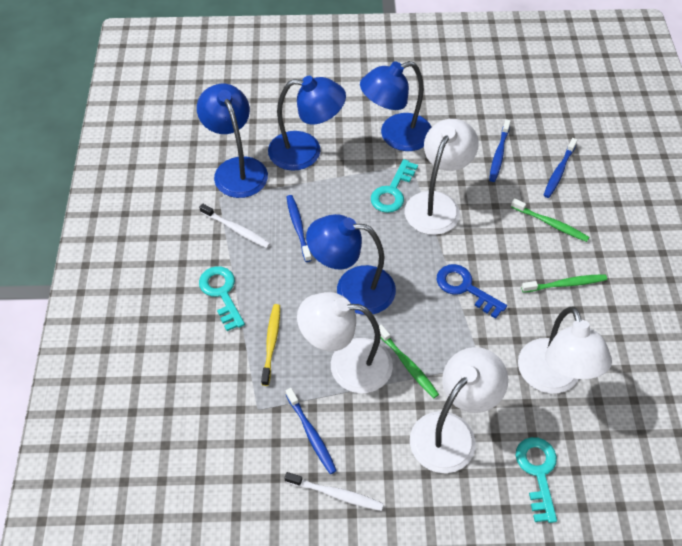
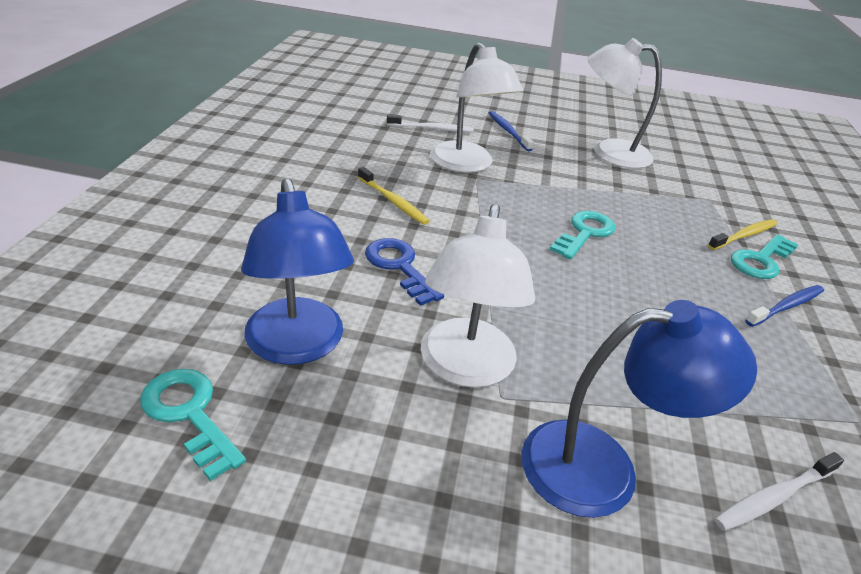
blue lamp: [197,83,268,198] [268,76,346,171] [306,214,396,315] [360,61,432,151] = 4 -> [241,178,354,365] [521,300,757,518] = 2
blue toothbrush: [286,195,312,262] [286,388,337,474] [489,119,511,182] [544,138,577,198] = 4 -> [489,111,534,151] [745,285,824,327] = 2
green toothbrush: [379,325,439,398] [511,198,589,242] [521,274,607,293] = 3 -> none = 0
white lamp: [297,292,393,393] [405,119,479,235] [410,347,508,473] [518,307,612,394] = 4 -> [421,204,535,387] [430,42,523,173] [587,38,662,169] = 3
yellow toothbrush: [261,304,280,386] = 1 -> [358,167,430,225] [708,219,778,250] = 2

